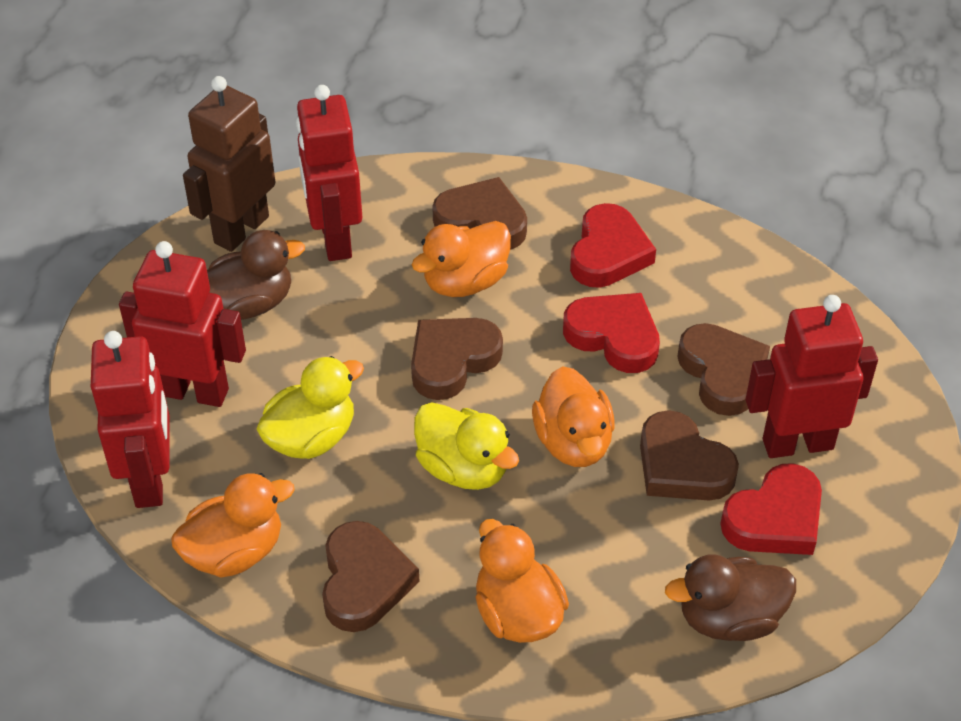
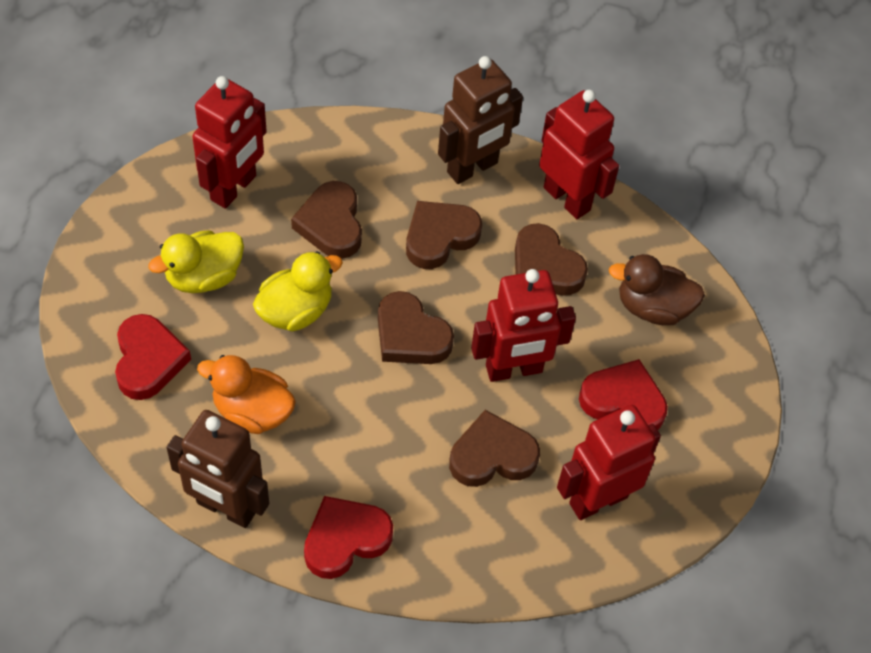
brown duck: [207,230,305,320] [665,554,796,641] = 2 -> [609,254,705,325] = 1
brown robot: [183,76,275,252] = 1 -> [167,410,269,528] [438,56,523,184] = 2
orange duck: [171,473,295,578] [412,221,511,297] [476,519,569,643] [532,366,615,467] = 4 -> [197,355,296,434] = 1

